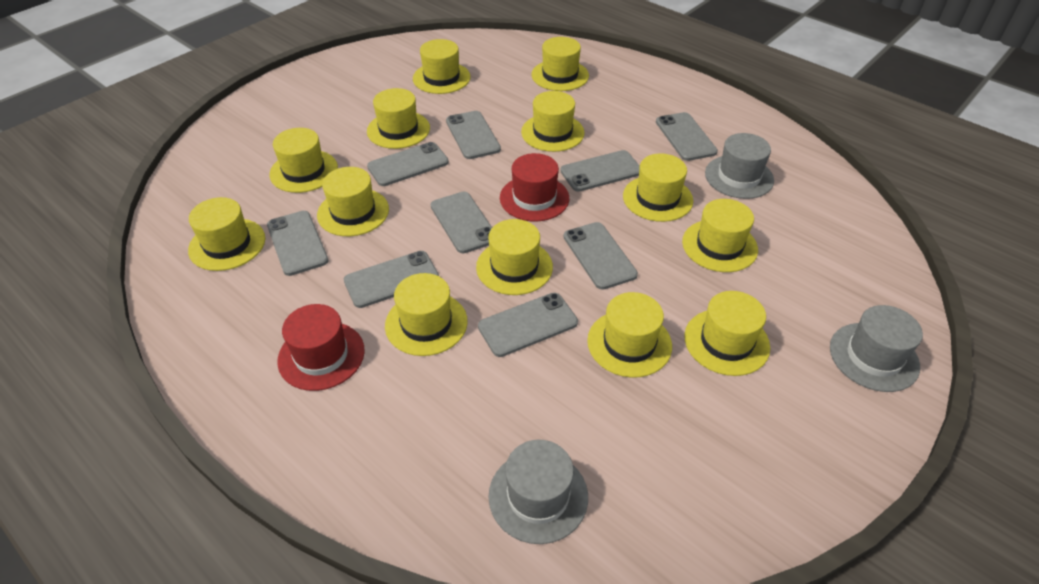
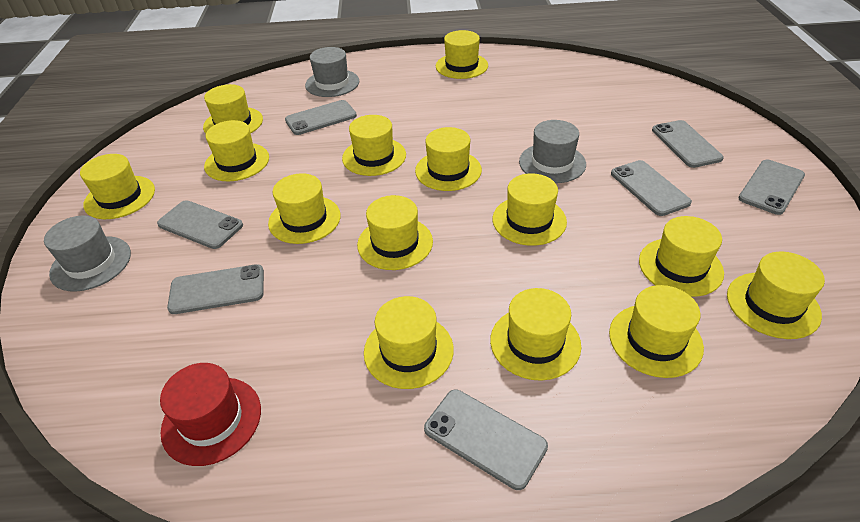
grey phone: [267,211,329,276] [344,251,439,308] [367,142,449,186] [431,192,492,253] [446,111,501,159] [478,293,578,357] [561,150,640,192] [564,222,638,290] [656,112,718,161] = 9 -> [157,200,243,249] [167,264,264,314] [285,100,357,135] [424,390,548,490] [611,160,692,216] [652,120,724,168] [738,159,805,215] = 7
red hat: [277,304,365,391] [500,153,569,222] = 2 -> [160,363,261,466] = 1
yellow hat: [188,197,265,271] [269,128,338,193] [317,167,389,236] [367,88,430,149] [385,273,468,356] [413,39,471,94] [476,219,553,295] [521,91,585,152] [531,37,589,91] [587,292,672,378] [623,153,693,222] [682,199,758,272] [684,291,770,376] = 13 -> [80,154,155,219] [203,84,263,133] [204,120,269,181] [268,173,341,244] [342,115,406,176] [357,195,433,270] [364,296,454,389] [415,127,482,191] [436,30,488,79] [490,288,581,381] [492,173,567,246] [609,285,704,378] [639,216,724,297] [727,252,825,339] = 14

